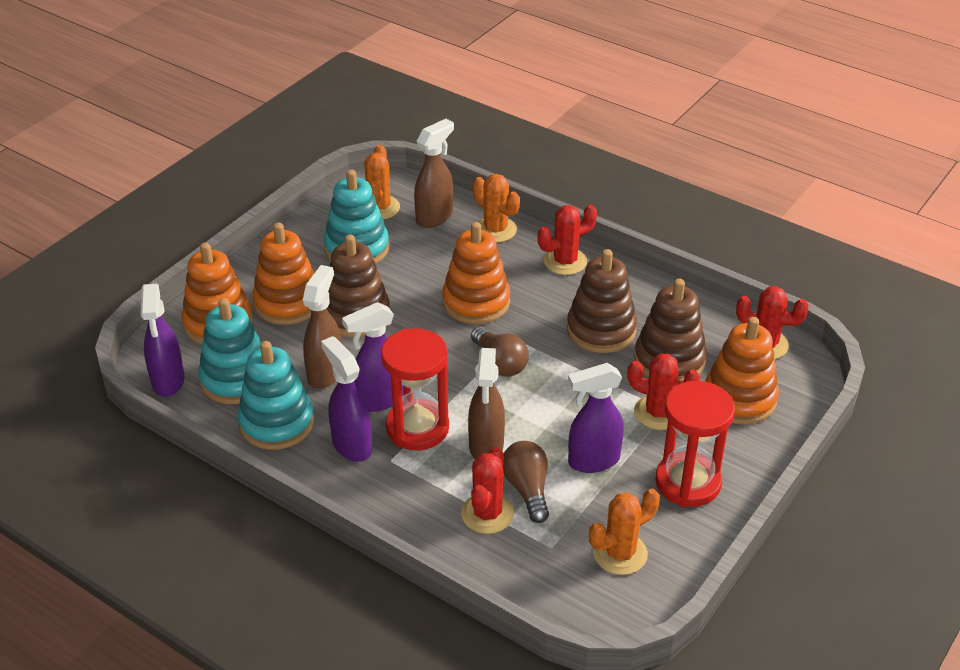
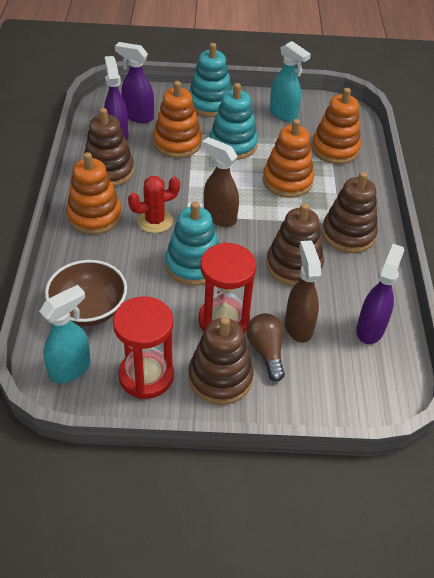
brown bowl: none = 0 -> [45,260,127,326] = 1
brown light bulb: [471,327,529,377] [503,441,549,523] = 2 -> [247,313,285,381] = 1
brown spray bottle: [303,265,342,389] [414,119,454,228] [468,348,505,460] = 3 -> [202,137,239,227] [285,240,321,343] = 2
brown stacking toy: [327,234,390,337] [567,249,637,353] [634,279,707,382] = 3 -> [83,108,134,187] [188,317,254,405] [266,203,324,286] [322,172,378,253] = 4
orange cactus: [364,145,400,220] [473,174,520,242] [589,488,660,575] = 3 -> none = 0
purple spray bottle: [141,284,185,397] [321,336,372,462] [342,302,404,412] [568,363,624,473] = 4 -> [104,56,128,141] [115,42,154,123] [356,244,404,344] = 3
red cactus: [461,447,514,534] [538,205,597,275] [627,354,700,430] [736,286,809,359] = 4 -> [128,176,180,233] = 1
turquoise spray bottle: none = 0 -> [39,285,91,383] [270,41,311,122] = 2

